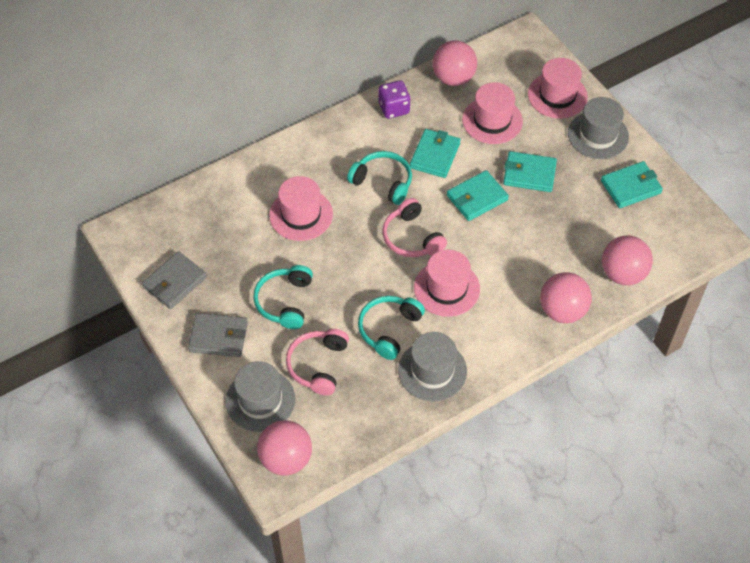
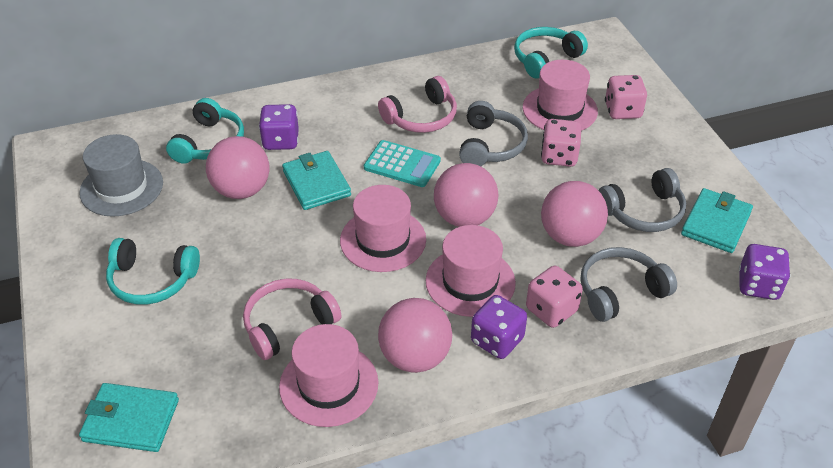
grey hat: [225,361,296,432] [398,332,467,401] [568,97,629,159] = 3 -> [79,134,163,217] = 1
grey headphones: none = 0 -> [459,101,528,166] [580,247,677,322] [598,168,686,232] = 3
grey wallet: [142,251,207,309] [188,313,248,357] = 2 -> none = 0
pink dice: none = 0 -> [526,266,583,328] [541,119,581,167] [605,75,647,119] = 3
purple dice: [378,80,411,119] = 1 -> [259,104,299,150] [471,295,527,359] [739,244,791,300] = 3
turquoise calculator: none = 0 -> [364,140,441,187] = 1
turquoise wallet: [410,129,461,178] [447,170,509,221] [503,151,557,192] [601,161,663,208] = 4 -> [79,383,179,452] [282,151,351,210] [681,188,753,253] = 3

